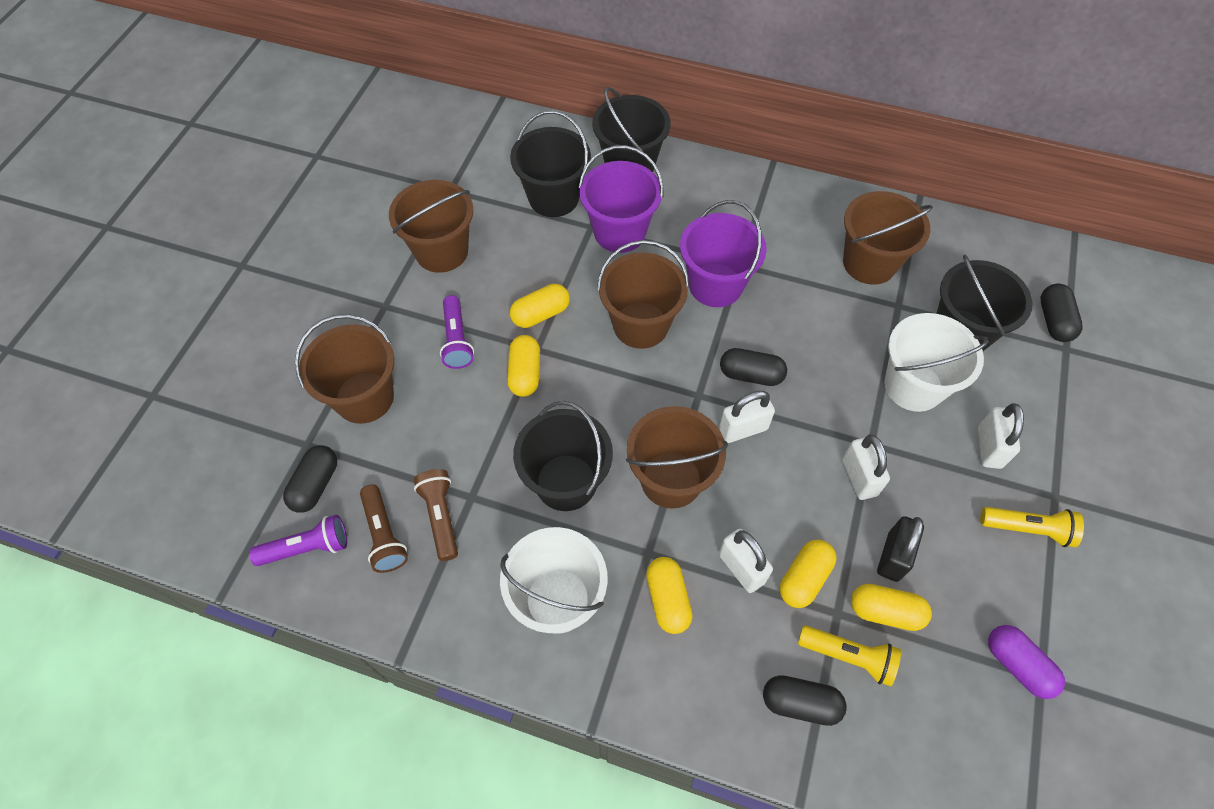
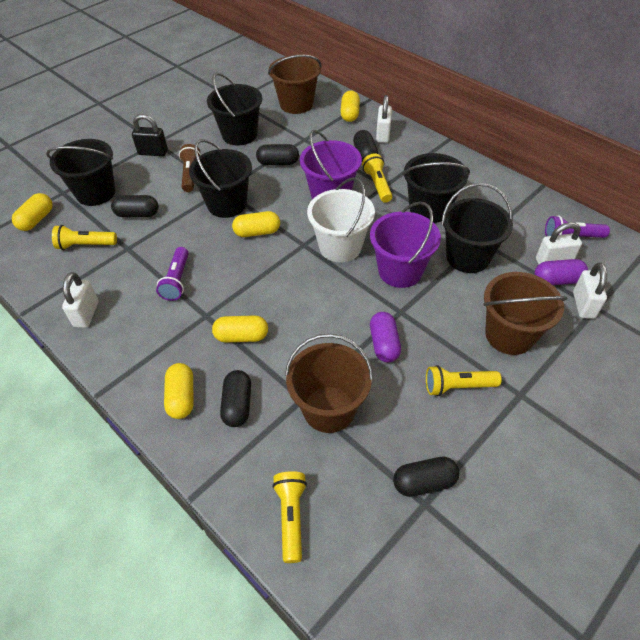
black bucket: [510,110,591,217] [513,401,613,511] [592,87,671,172] [936,255,1033,351] = 4 -> [46,139,115,206] [189,139,252,218] [207,73,262,145] [403,153,470,223] [441,183,513,273] = 5
black capsule: [283,445,337,513] [720,348,787,386] [763,675,847,726] [1041,283,1083,342] = 4 -> [111,195,159,217] [220,370,251,427] [256,144,299,165] [353,130,378,161] [393,457,459,497] = 5
brown bucket: [295,314,394,424] [389,180,473,273] [597,240,689,349] [626,406,728,509] [843,191,933,285] = 5 -> [268,55,321,114] [285,334,373,433] [483,272,568,355] = 3
brown flashlight: [360,484,408,573] [414,469,458,561] = 2 -> [179,144,201,192] = 1
purple capsule: [988,625,1065,699] = 1 -> [370,312,401,362] [534,259,588,285] = 2
white bucket: [500,527,608,634] [884,313,989,412] = 2 -> [307,177,375,262] = 1
yellow flashlight: [798,625,901,686] [980,507,1084,547] = 2 -> [52,225,117,250] [272,471,307,563] [362,153,392,203] [426,365,501,396] = 4

